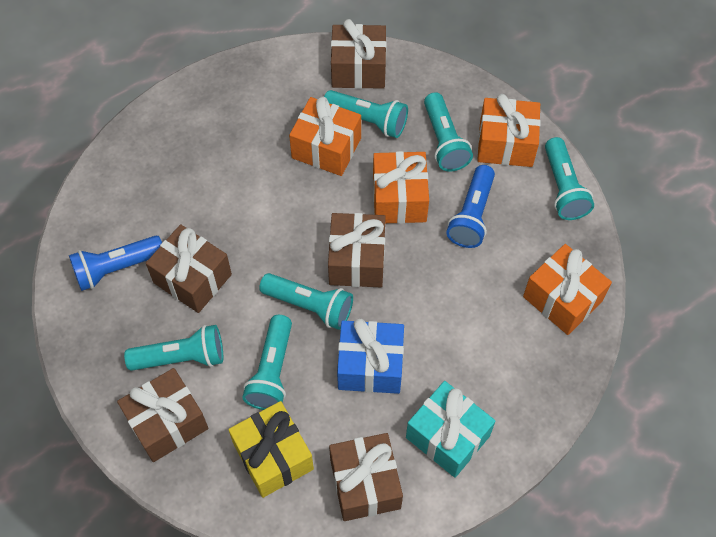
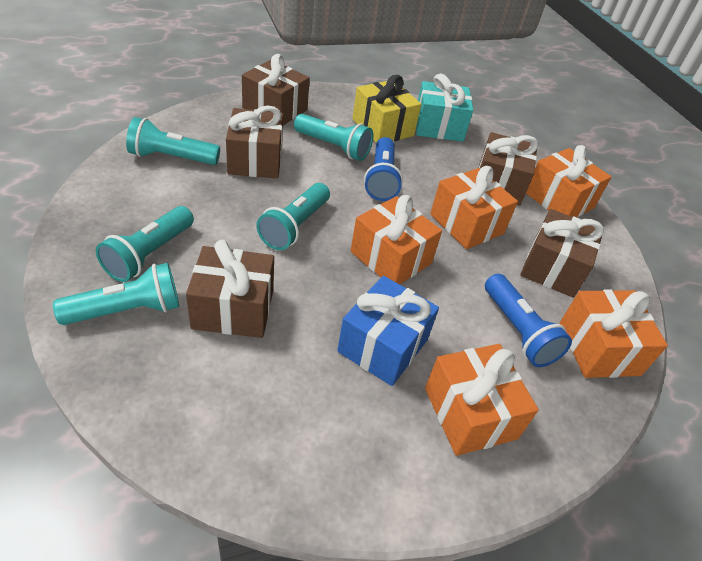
orange gift: [289,97,361,176] [373,151,429,224] [477,94,541,167] [523,244,612,335] = 4 -> [351,195,442,284] [425,344,539,456] [430,166,518,249] [526,145,611,217] [560,289,668,378] = 5
turquoise flashlight: [124,325,223,371] [242,315,292,410] [259,273,353,330] [324,90,408,138] [424,92,473,172] [545,137,594,220] = 6 -> [53,263,179,325] [96,206,194,282] [126,117,220,165] [256,183,330,250] [294,114,373,161] = 5

